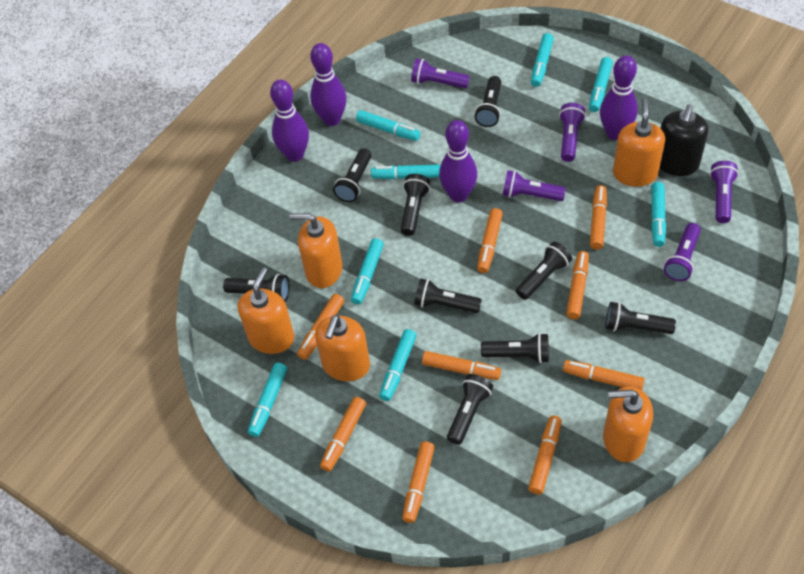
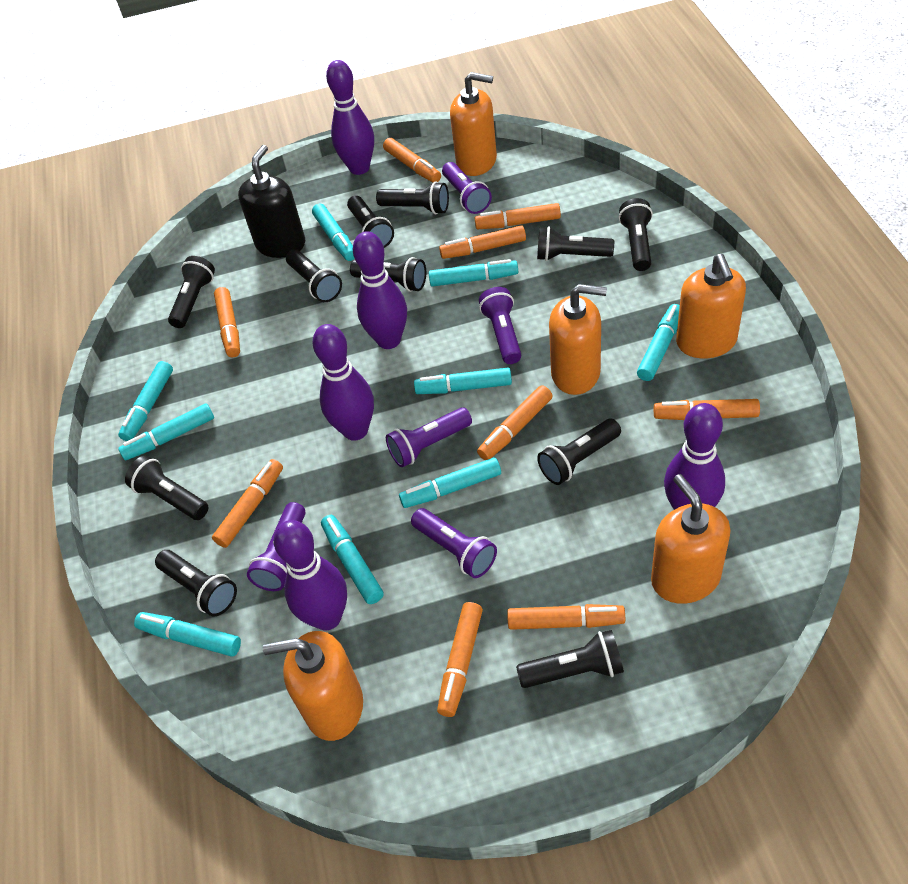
black flashlight: [223,274,290,301] [333,148,372,202] [401,174,430,236] [414,278,482,313] [447,374,493,445] [475,76,501,127] [481,333,549,363] [516,242,572,300] [606,302,676,334] = 9 -> [125,456,208,520] [155,550,237,616] [168,256,215,328] [286,249,342,302] [347,196,394,248] [350,257,426,292] [376,181,449,214] [516,630,624,688] [537,226,614,261] [537,419,621,485] [619,198,653,271] = 11
purple bowling pin: [270,80,309,162] [310,43,347,126] [439,120,477,202] [600,55,638,140] = 4 -> [274,520,347,630] [313,324,374,441] [326,60,374,175] [353,231,407,349] [664,403,725,510] = 5
turquoise marker: [248,363,287,437] [351,238,384,305] [356,110,420,141] [371,165,441,179] [379,329,417,401] [531,33,554,87] [589,57,613,112] [651,182,666,247] = 8 -> [118,361,173,441] [118,403,214,460] [134,612,241,657] [312,203,355,261] [321,515,384,604] [399,457,501,508] [414,368,512,394] [429,259,518,287] [637,304,680,381] = 9

